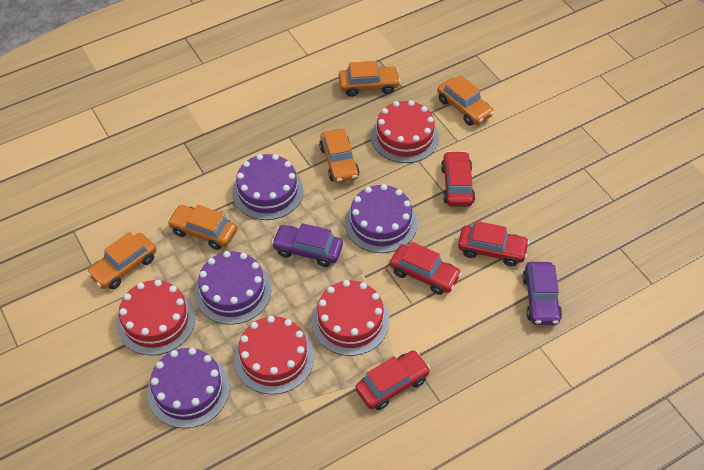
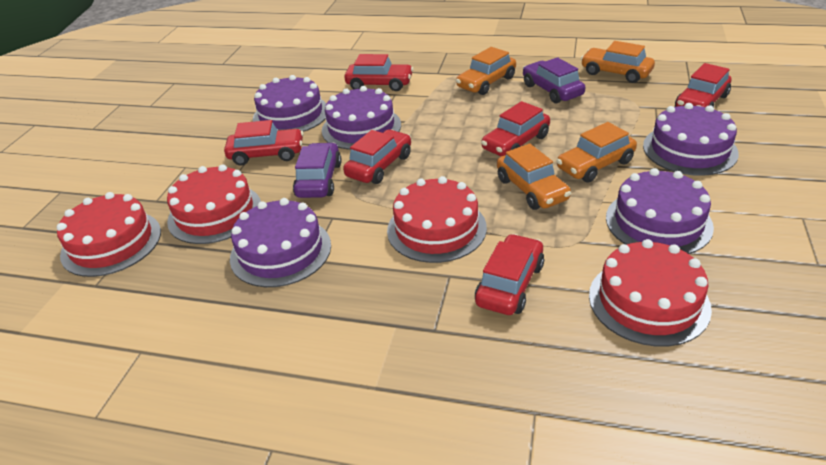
orange car: [87,232,156,289] [167,205,237,250] [319,129,360,183] [339,61,401,97] [437,75,494,125] = 5 -> [456,47,516,95] [497,143,571,210] [556,122,637,183] [581,41,655,83] = 4
purple cake: [147,348,230,428] [195,251,271,325] [232,154,304,220] [345,184,417,253] = 4 -> [230,198,331,287] [253,75,327,132] [322,86,401,150] [606,168,714,254] [643,103,739,176] = 5
red car: [355,351,431,410] [390,242,462,295] [441,151,475,207] [458,221,530,266] = 4 -> [224,120,304,166] [343,129,411,184] [344,54,413,91] [475,234,544,315] [481,101,550,156] [675,63,731,107] = 6

